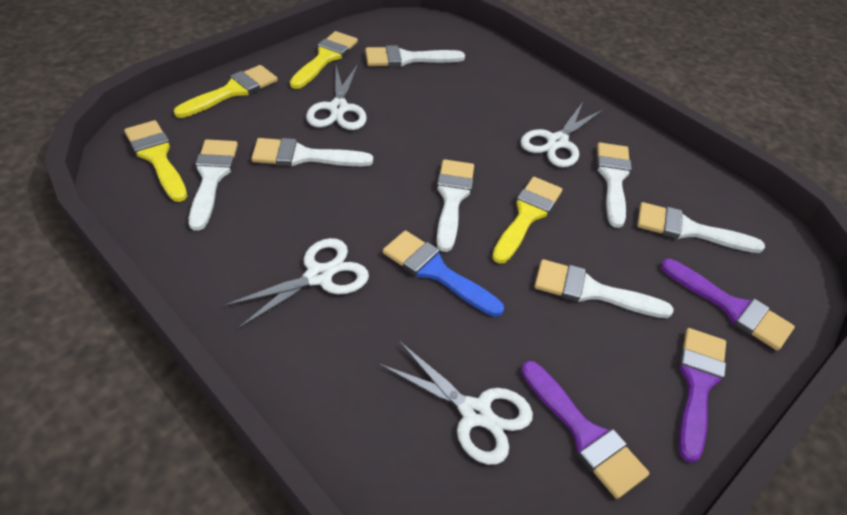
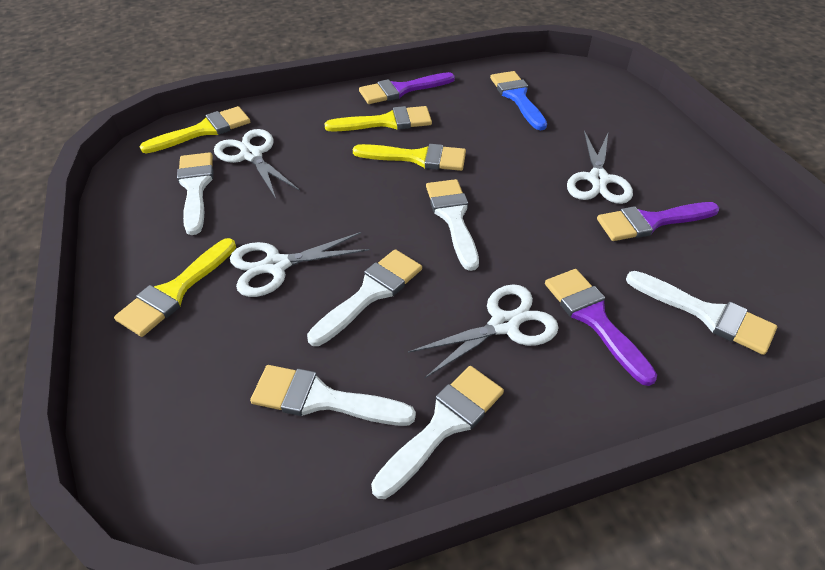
white brush: [189,139,238,231] [251,138,373,166] [365,45,465,67] [437,159,474,252] [534,259,674,318] [597,142,632,228] [637,202,765,253] = 7 -> [177,152,213,235] [250,365,416,426] [307,249,422,346] [371,366,504,499] [426,179,479,271] [626,271,777,355] = 6

